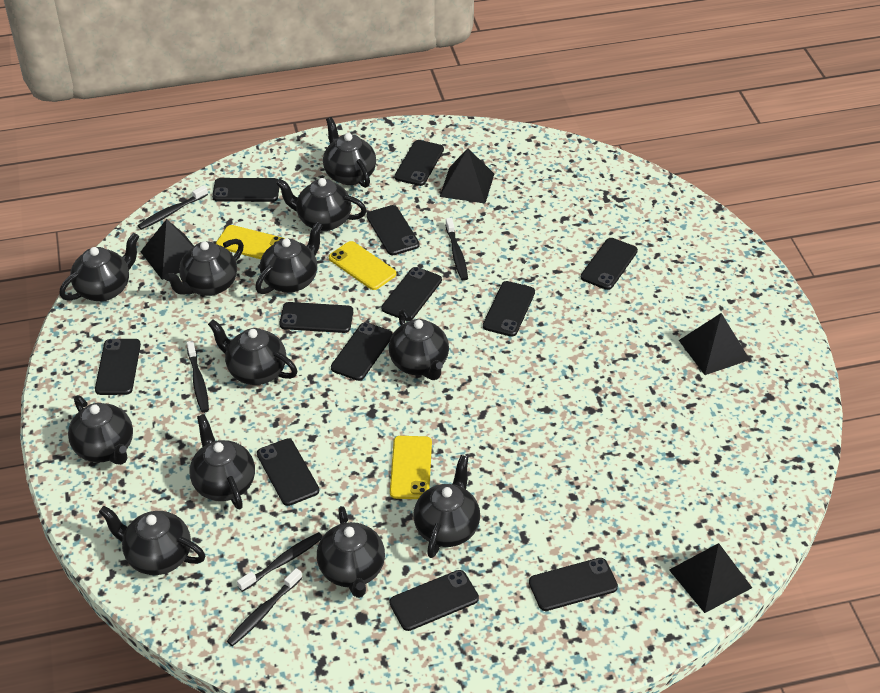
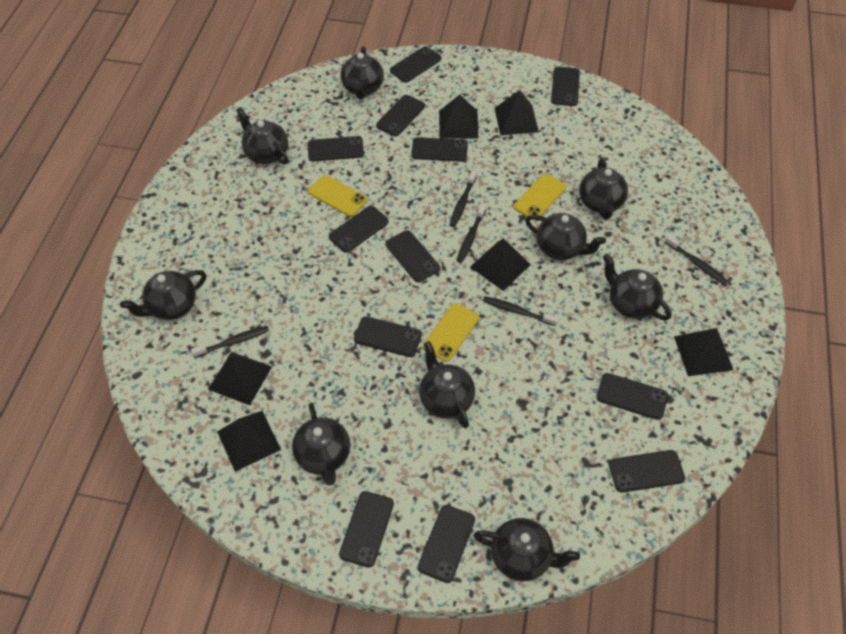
black pyramid: [140,219,194,280] [440,148,494,203] [669,543,752,613] [679,313,750,375] = 4 -> [208,352,272,405] [217,411,281,472] [439,94,478,138] [470,238,531,291] [495,90,539,136] [674,328,733,376] = 6
black teapot: [59,233,139,301] [68,395,133,465] [99,506,205,575] [164,239,244,296] [190,414,255,510] [208,319,297,385] [255,222,323,294] [276,178,367,231] [317,506,385,598] [323,117,376,188] [389,309,449,380] [414,455,480,558] = 12 -> [120,270,206,320] [236,107,289,165] [292,403,350,486] [341,46,384,99] [419,341,475,429] [473,518,580,581] [525,213,606,260] [579,157,628,219] [603,254,671,320] = 9

